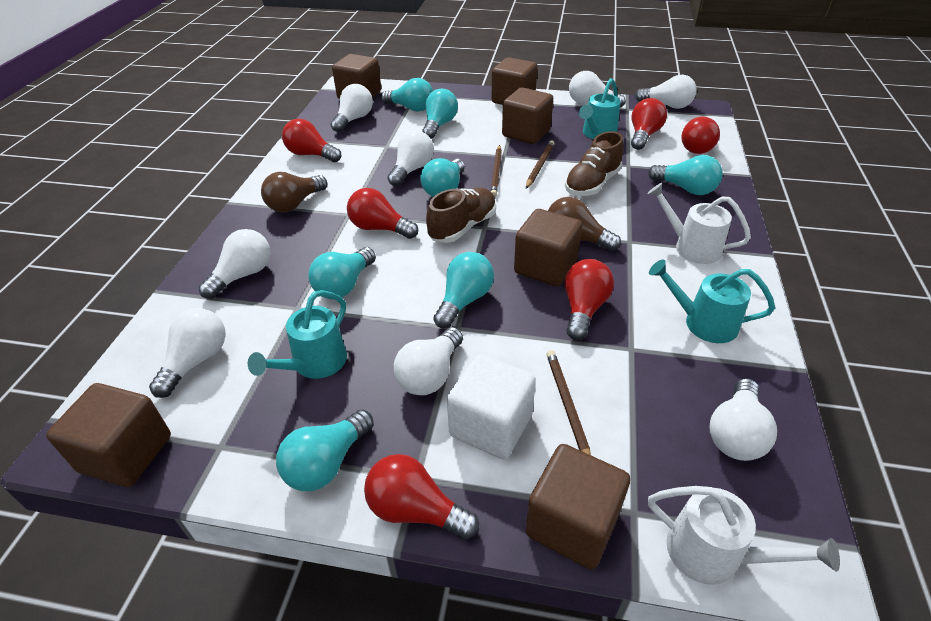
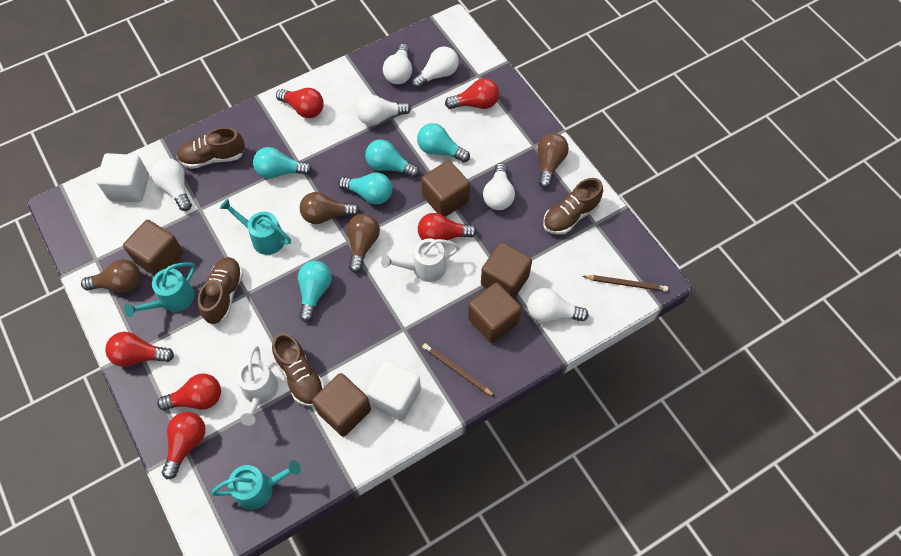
brown cube: [46,383,171,487] [332,54,381,99] [492,57,537,105] [502,87,553,144] [514,209,582,286] [526,444,630,569] = 6 -> [123,220,183,276] [312,373,371,437] [421,160,470,217] [468,282,521,343] [481,242,532,298] = 5
brown light bulb: [261,172,327,213] [548,197,621,251] = 2 -> [81,259,141,293] [300,192,360,224] [347,214,380,273] [537,133,569,188] = 4
brown pencil: [491,145,502,197] [526,140,555,189] [546,350,591,455] = 3 -> [422,343,495,397] [583,275,668,292] = 2
brown shoe: [426,188,496,243] [565,131,624,196] = 2 -> [177,127,245,169] [198,257,243,324] [272,333,325,406] [543,178,603,235] = 4
turquoise light bulb: [276,410,374,491] [308,247,376,299] [381,78,433,112] [420,158,465,197] [422,89,458,139] [433,252,494,328] [648,155,723,195] = 7 -> [253,147,312,179] [298,261,332,322] [338,172,392,205] [365,139,420,178] [417,123,470,162] = 5
white cube: [447,354,536,459] = 1 -> [96,153,149,202] [366,360,421,421] = 2
white light bulb: [149,308,226,398] [199,229,271,299] [330,84,373,132] [387,130,434,186] [394,327,463,395] [569,71,625,108] [635,75,697,109] [710,378,777,461] = 8 -> [151,158,192,211] [356,95,411,126] [383,44,412,84] [412,47,459,89] [483,163,515,210] [527,288,588,322] = 6

